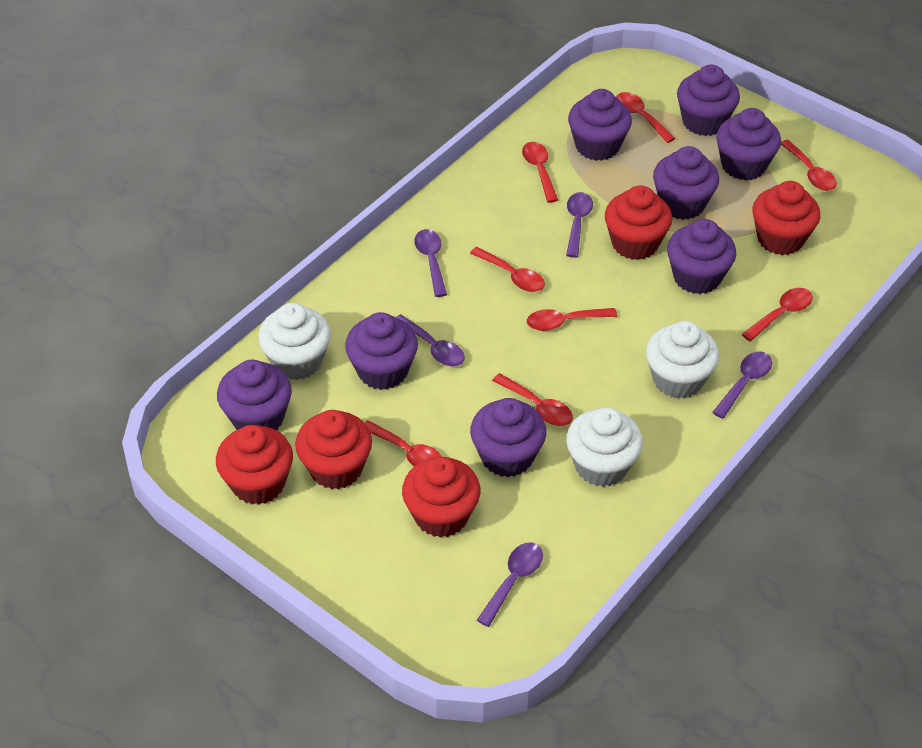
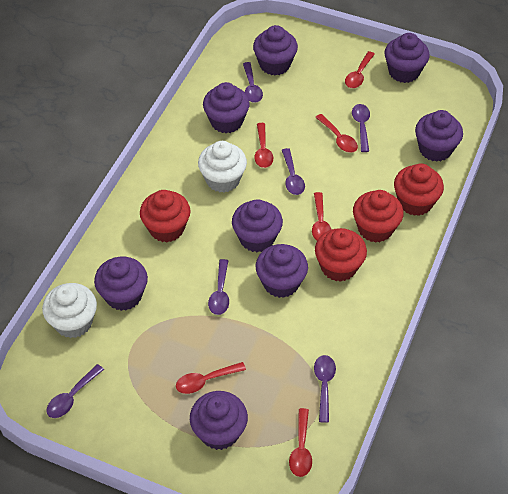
purple spoon: [396,314,465,366] [414,229,447,297] [477,542,543,627] [566,192,593,258] [712,351,772,419] = 5 -> [46,364,104,418] [208,259,229,315] [243,62,263,103] [282,148,305,195] [314,355,336,423] [352,104,370,152] = 6
red cupcake: [216,425,293,505] [295,410,372,489] [402,457,480,538] [605,185,672,260] [753,181,820,255] = 5 -> [140,190,190,243] [315,228,367,282] [353,190,404,243] [394,163,444,216] = 4
red spoon: [364,420,442,466] [470,247,545,292] [492,373,573,426] [522,142,558,203] [527,308,617,331] [616,92,675,143] [742,288,813,341] [781,140,837,191] = 8 -> [176,362,246,394] [254,123,273,168] [289,408,312,477] [312,192,331,241] [315,114,358,153] [345,51,375,88] = 6
white cupcake: [258,303,331,380] [566,407,643,487] [646,321,719,399] = 3 -> [42,283,97,338] [198,141,247,193] = 2

